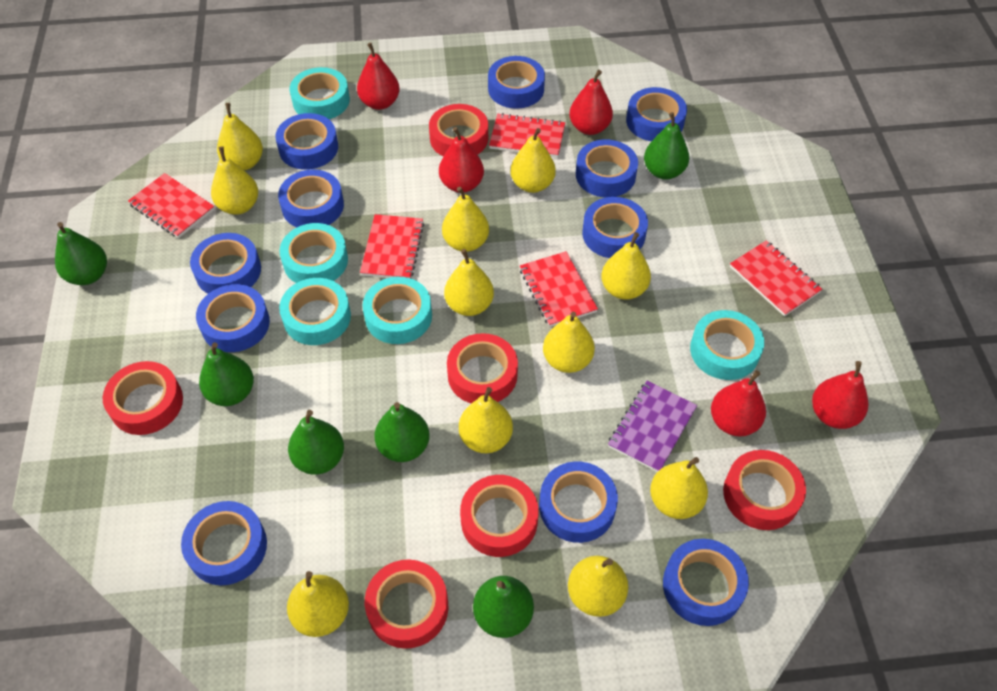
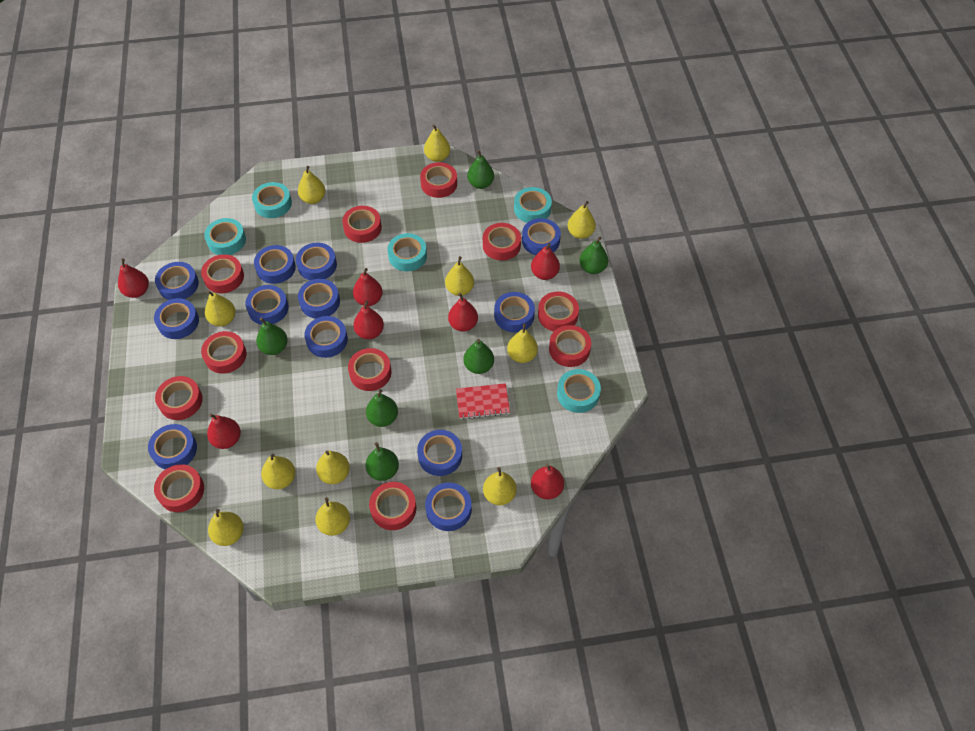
blue tape: [181,501,267,585] [190,233,261,294] [196,284,270,352] [275,113,338,170] [278,170,344,227] [488,56,545,109] [539,461,618,543] [576,139,638,197] [582,197,648,258] [626,87,687,141] [663,539,749,626] = 11 -> [148,424,197,469] [154,298,199,339] [155,262,199,300] [245,285,289,325] [254,245,296,284] [296,243,337,280] [298,279,340,319] [305,316,348,358] [417,430,462,476] [425,482,472,531] [494,292,535,332] [522,218,561,255] = 12
purple notebook: [608,381,697,472] = 1 -> none = 0
red notebook: [128,173,215,238] [360,214,424,278] [489,113,565,158] [520,251,598,327] [730,240,822,316] = 5 -> [456,383,510,419] = 1
red pear: [357,43,400,110] [439,127,484,193] [569,70,613,135] [711,370,766,436] [812,361,868,429] = 5 -> [118,259,149,298] [207,413,241,449] [353,268,383,306] [353,301,384,339] [448,293,478,332] [531,243,560,280] [531,464,564,499] = 7
red tape: [103,361,183,435] [365,560,448,649] [429,104,488,157] [447,333,518,404] [460,475,538,557] [723,450,806,530] = 6 -> [154,464,204,512] [155,376,203,420] [201,254,244,293] [201,331,246,373] [342,206,382,243] [348,348,391,391] [369,482,416,530] [420,162,457,198] [483,223,521,261] [538,292,579,332] [549,325,591,367] = 11

